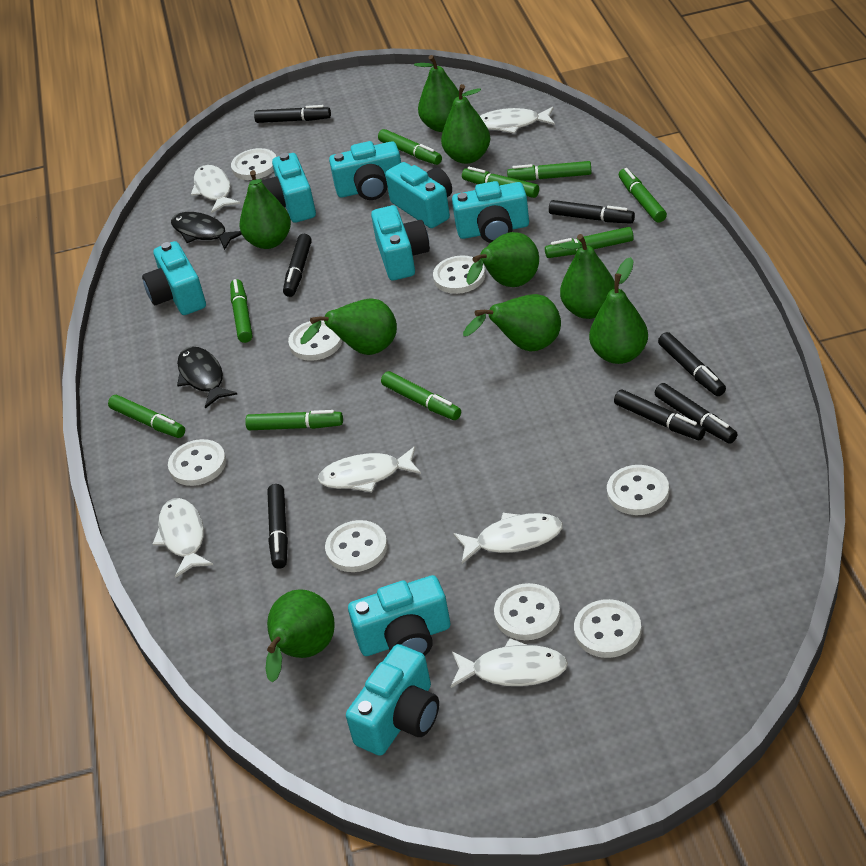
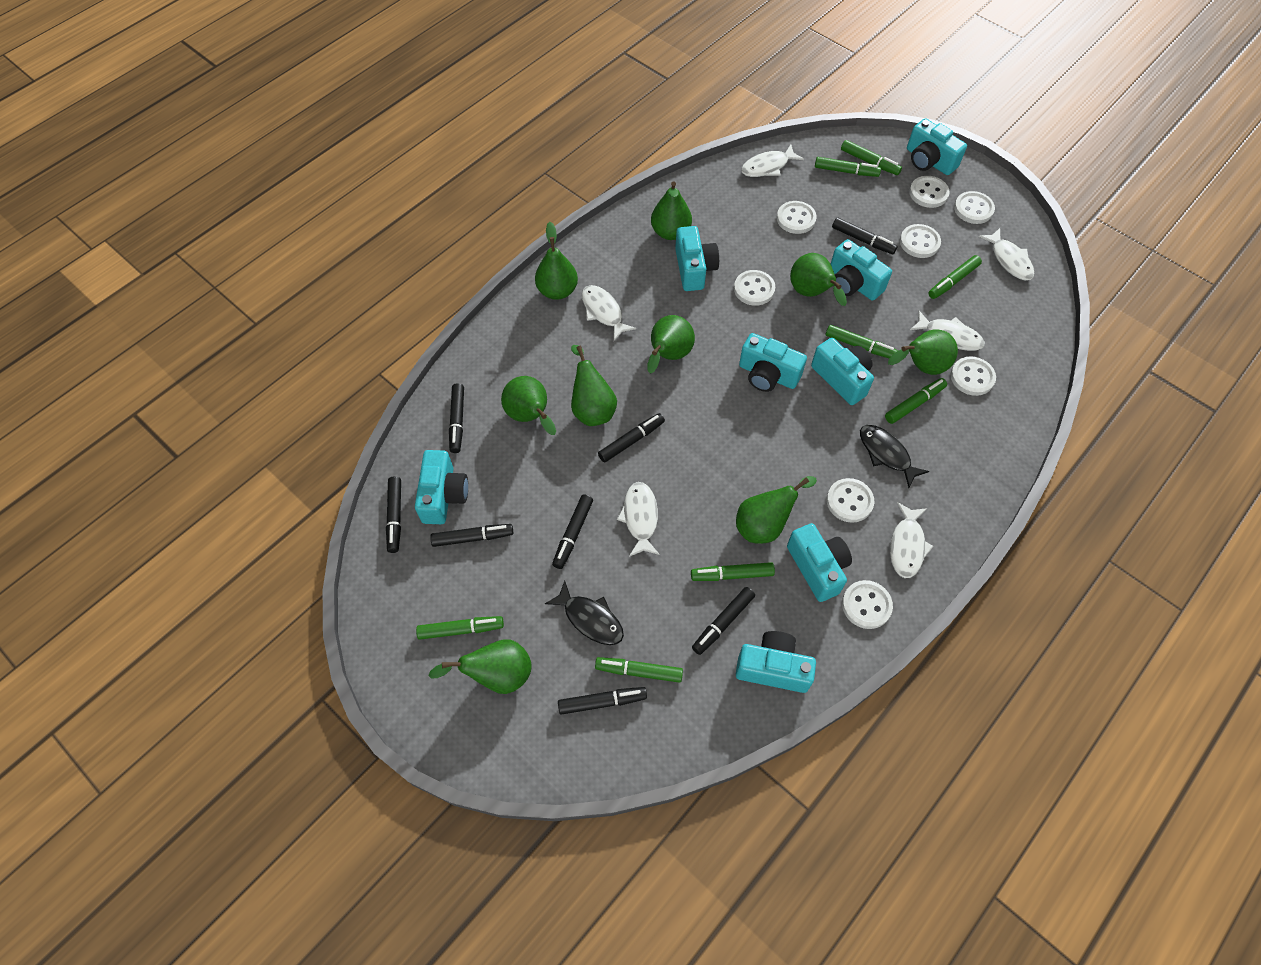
black marker: [254,105,331,123] [267,484,288,569] [283,234,312,297] [549,200,635,224] [614,390,706,440] [655,383,738,443] [658,332,726,396] = 7 -> [386,477,401,553] [430,524,513,547] [449,383,464,453] [552,495,593,569] [558,687,647,715] [598,413,665,462] [692,587,755,655] [832,218,898,254] = 8
green marker: [108,395,185,438] [230,279,253,343] [245,410,343,430] [378,129,442,165] [381,371,461,420] [462,167,539,198] [507,161,592,181] [545,227,634,258] [619,168,667,223] = 9 -> [416,616,504,640] [595,657,683,683] [691,562,775,581] [815,157,881,177] [826,325,898,359] [841,140,902,175] [885,378,947,424] [928,255,982,299] = 8

